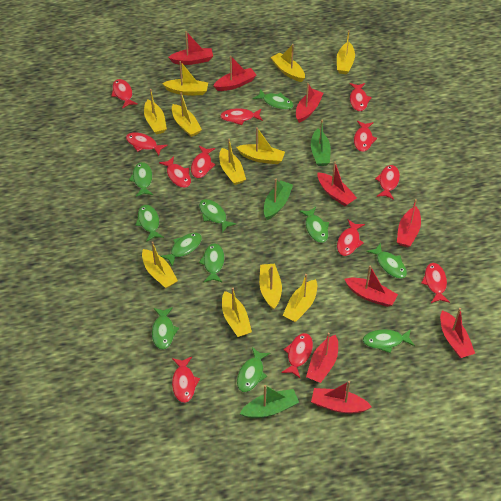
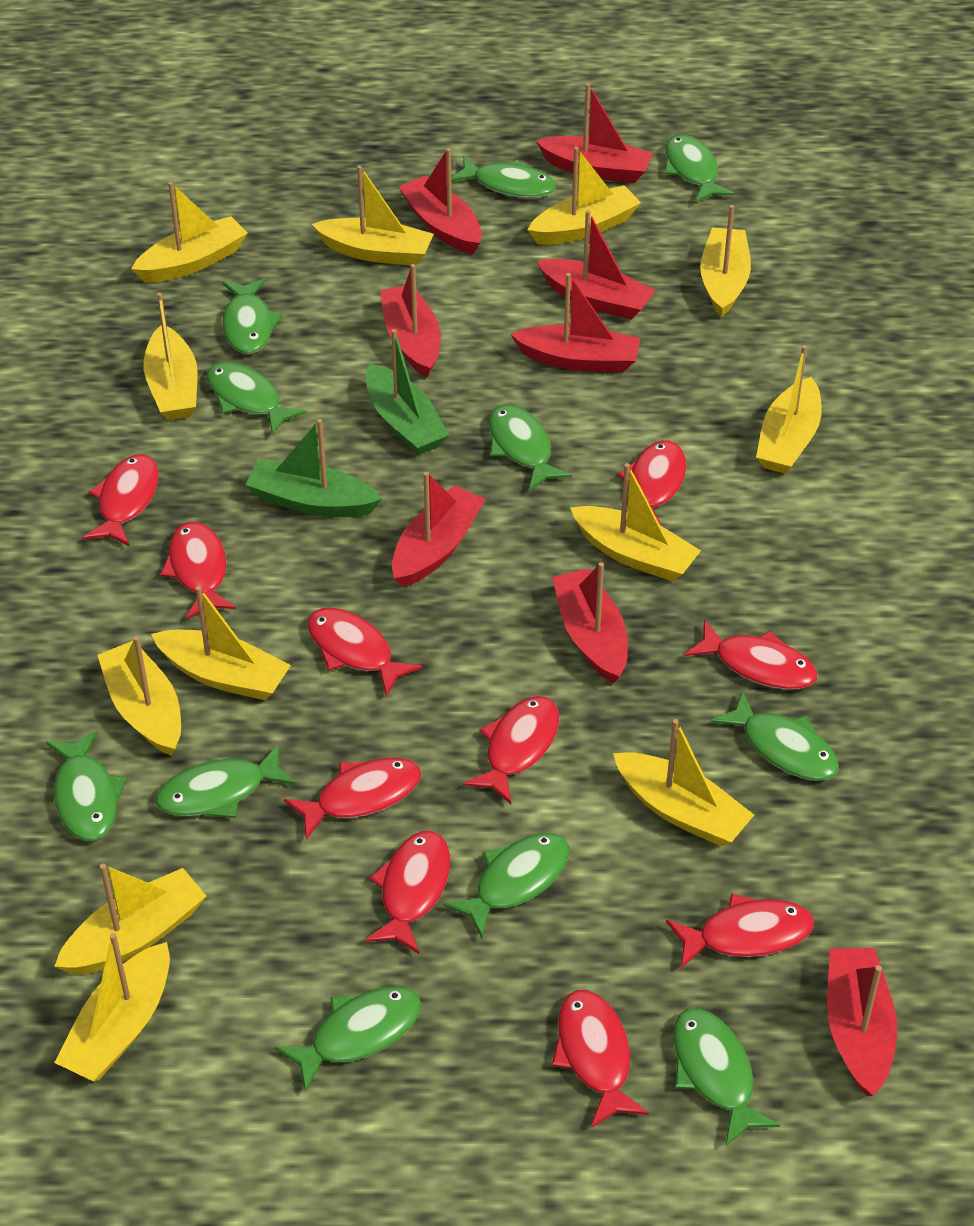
green boat: [240,385,299,418] [264,178,293,220] [311,120,331,166] = 3 -> [245,419,382,517] [366,329,449,455] = 2
red boat: [168,31,213,65] [213,56,256,91] [296,83,324,123] [306,333,338,383] [311,381,372,413] [317,161,357,206] [345,265,398,307] [397,199,421,247] [440,308,475,358] = 9 -> [380,264,441,377] [392,472,486,587] [398,148,482,254] [510,273,640,373] [536,83,653,183] [537,210,656,320] [552,562,628,684] [827,948,897,1096] = 8
red fish: [111,79,137,109] [126,132,168,156] [159,156,191,188] [172,357,200,403] [191,146,216,178] [220,108,263,125] [281,333,313,379] [337,220,365,256] [349,83,372,111] [354,121,377,152] [375,165,400,200] [421,263,450,303] = 12 -> [83,454,159,546] [160,522,236,619] [284,758,421,840] [307,608,422,696] [365,831,450,954] [463,696,559,804] [552,990,649,1128] [618,440,686,526] [666,893,814,968] [685,620,818,690] = 10
yellow boat: [142,241,178,288] [144,89,167,135] [162,61,208,95] [172,92,202,137] [219,139,246,185] [222,287,252,337] [236,127,285,164] [259,264,282,310] [271,44,305,82] [283,274,317,322] [337,30,355,74] = 11 -> [54,864,206,975] [54,933,170,1081] [97,636,181,756] [131,182,248,282] [144,293,198,420] [151,586,291,700] [312,165,434,266] [527,147,641,245] [570,463,701,581] [613,719,754,846] [700,205,751,318] [756,345,822,474] = 12

